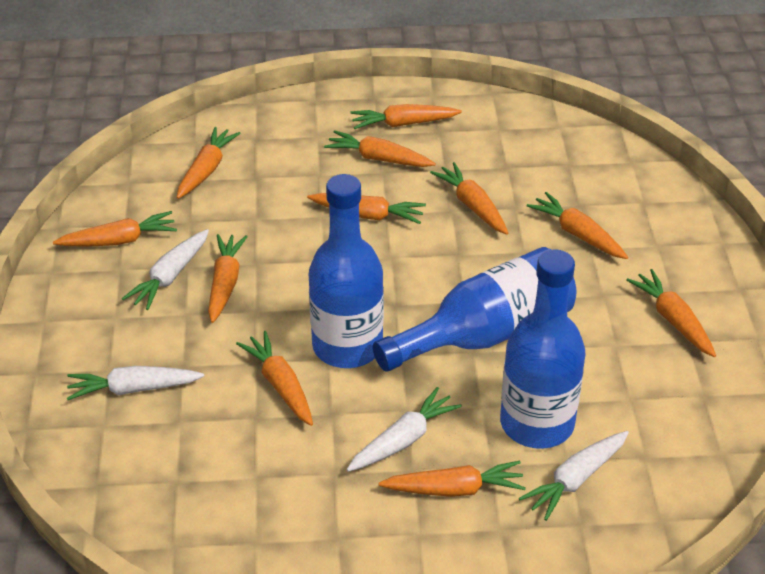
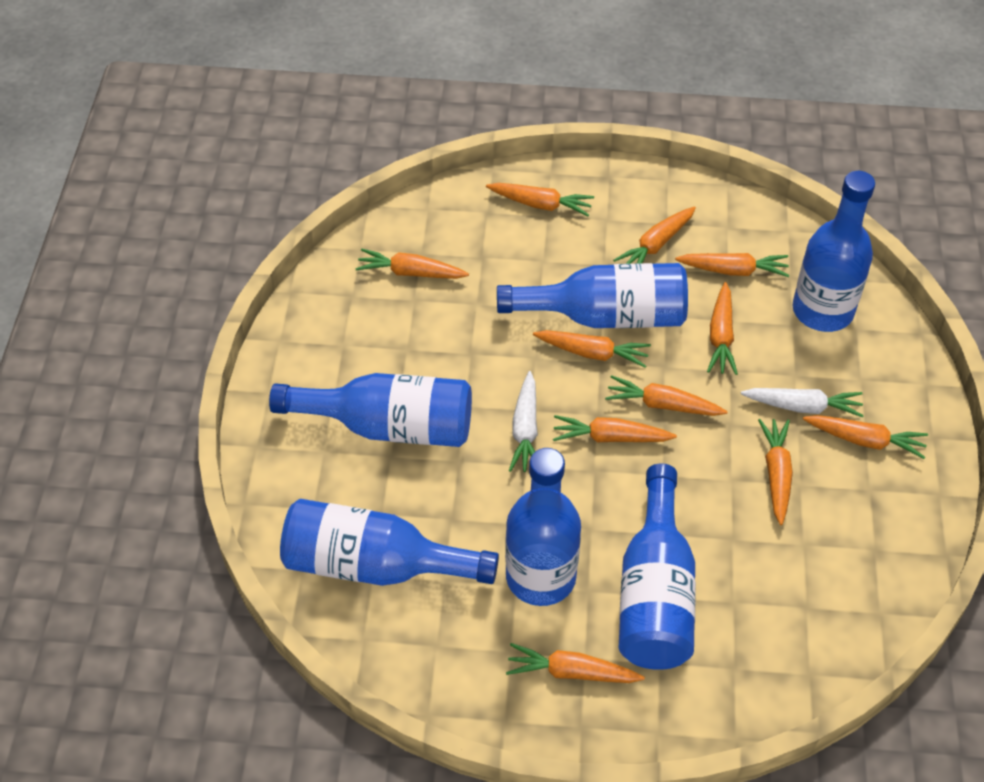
blue bottle: [309,174,384,368] [373,247,577,372] [500,249,586,449] = 3 -> [269,373,472,447] [280,499,499,586] [497,263,688,328] [505,448,581,606] [618,463,696,670] [793,171,875,332] = 6
white carrot: [67,366,204,400] [122,229,209,310] [346,387,462,472] [519,431,629,521] = 4 -> [509,371,538,472] [741,388,864,418] = 2

